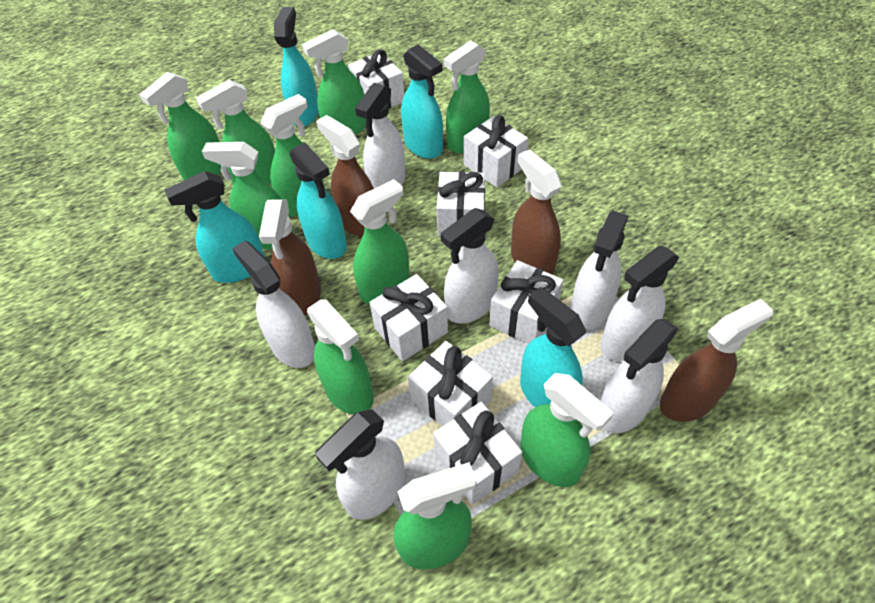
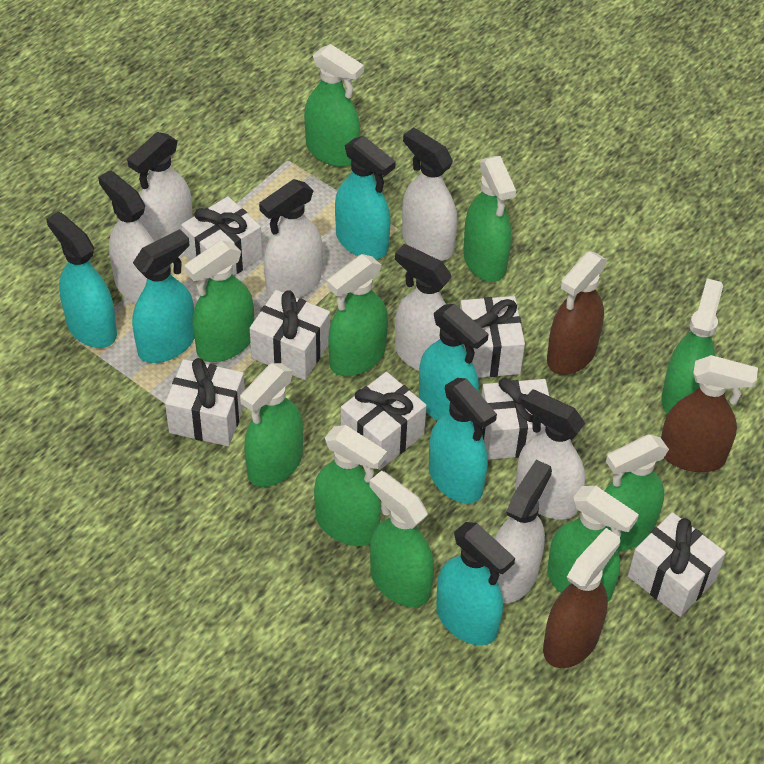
brown spray bottle: [259,200,321,316] [316,115,374,237] [511,149,562,275] [660,298,773,422] = 4 -> [543,528,620,668] [547,251,607,375] [661,355,758,472] = 3
turquoise spray bottle: [165,171,265,283] [274,7,319,126] [289,142,347,259] [401,44,443,159] [520,287,586,407] = 5 -> [46,211,117,348] [132,229,194,363] [335,136,396,259] [419,304,489,421] [429,378,497,504] [436,522,515,645] = 6

